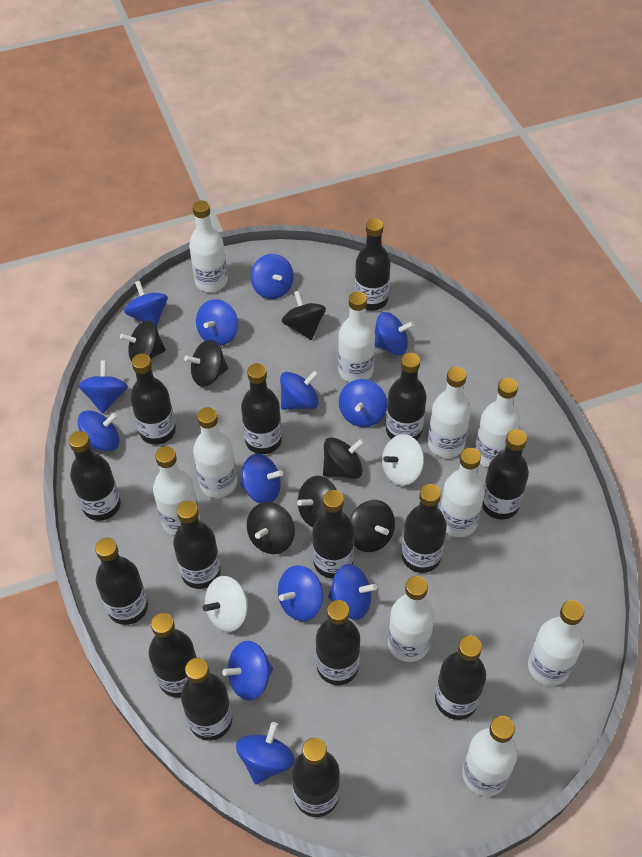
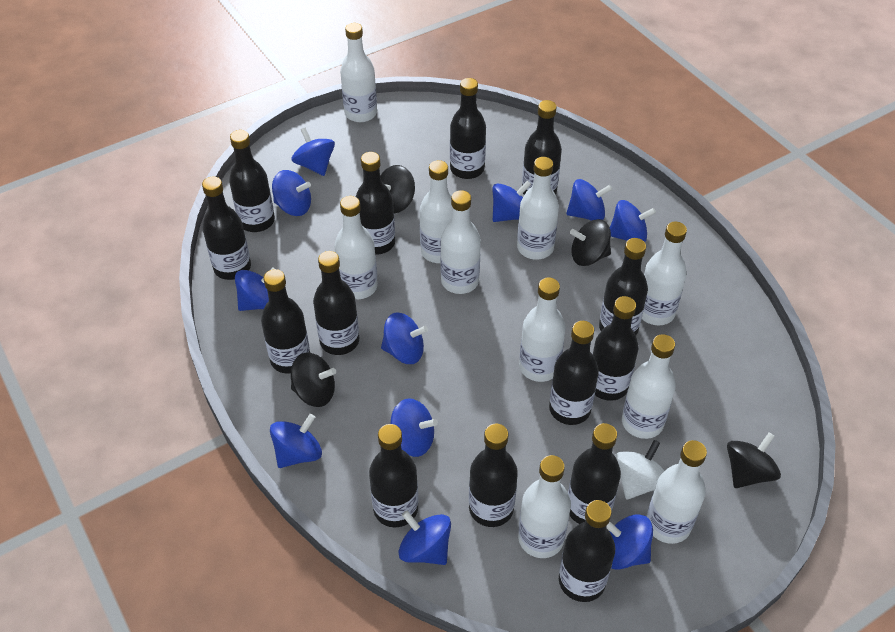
black bottle: [69,431,121,521] [95,538,148,625] [130,354,176,445] [149,613,197,697] [173,501,221,589] [181,658,232,741] [241,363,282,454] [291,738,340,817] [312,490,354,579] [316,600,360,685] [355,219,390,311] [386,353,427,441] [402,484,447,573] [435,636,486,720] [482,429,529,519] = 15 -> [202,177,251,280] [229,130,275,232] [261,269,310,374] [313,251,359,355] [356,152,395,255] [369,424,418,527] [450,78,486,179] [469,424,518,527] [522,100,562,195] [549,321,599,425] [559,500,615,602] [568,423,621,524] [593,296,638,401] [599,238,648,335] = 14
black spinning top: [120,320,166,362] [184,340,228,387] [247,502,295,554] [281,291,326,340] [297,476,337,527] [323,437,364,479] [350,500,395,552] = 7 -> [291,353,336,407] [380,165,415,213] [570,219,611,266] [727,432,781,488] = 4
blue spinning top: [78,361,128,414] [78,410,120,452] [124,281,168,327] [196,299,238,346] [222,641,273,700] [236,722,295,785] [240,454,283,504] [251,254,294,299] [278,565,323,621] [280,370,319,410] [328,564,377,620] [339,379,387,427] [375,312,414,355] = 13 -> [235,267,275,311] [270,414,322,468] [272,170,311,216] [291,127,335,176] [381,312,428,364] [390,398,438,457] [399,511,451,565] [493,180,531,222] [566,179,612,221] [606,514,653,570] [610,200,656,242] = 11
white spinning top: [203,576,248,632] [382,434,424,486] = 2 -> [615,440,664,499] = 1

